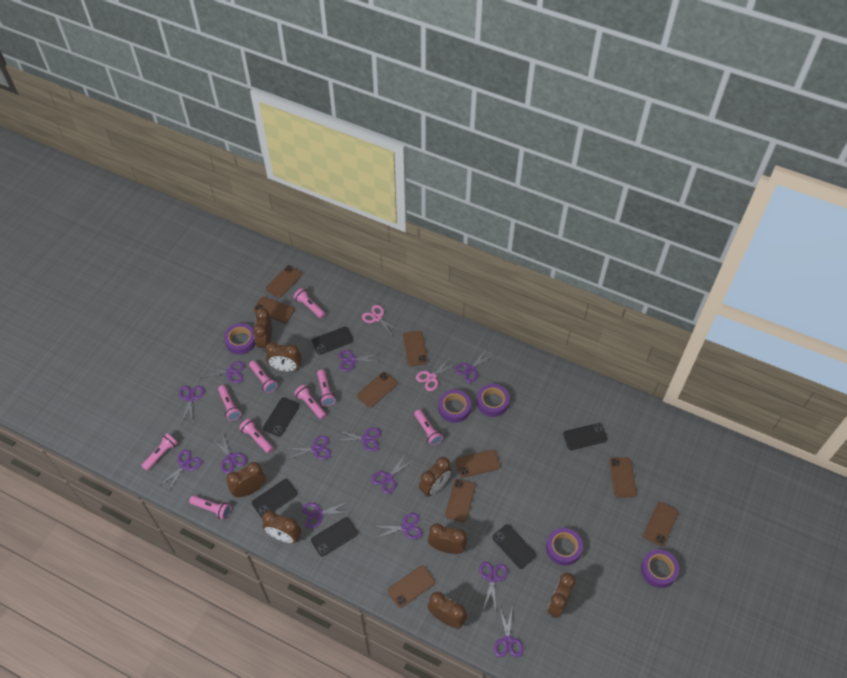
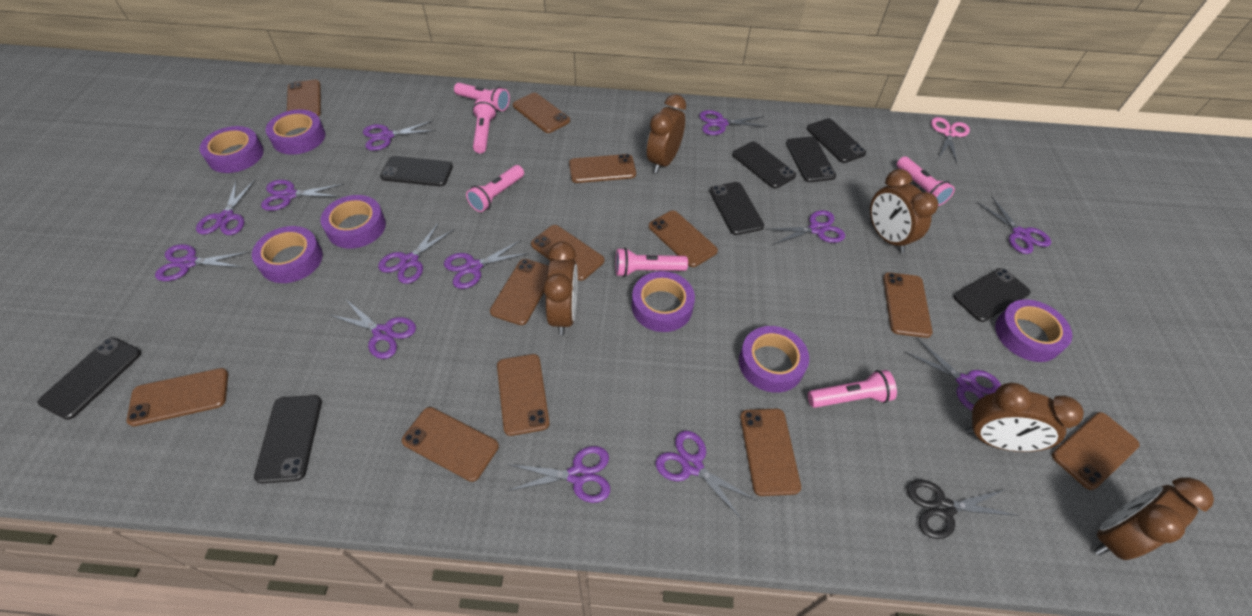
black phone: [252,479,297,517] [263,397,299,437] [311,517,358,556] [312,327,353,355] [492,524,536,569] [563,423,608,450] = 6 -> [38,337,141,420] [254,395,322,483] [380,156,453,186] [709,182,764,235] [732,141,796,188] [786,137,836,182] [807,118,866,163] [954,268,1031,322] = 8
black scissors: none = 0 -> [907,480,1019,539] = 1
brown clock: [226,462,265,497] [253,308,272,352] [262,511,301,543] [265,342,302,372] [419,457,452,497] [427,592,467,629] [428,523,467,554] [547,573,575,618] = 8 -> [543,242,578,335] [647,94,686,173] [870,169,938,253] [965,383,1084,452] [1094,477,1214,560] = 5
brown phone: [254,296,295,323] [266,265,302,298] [357,372,398,408] [388,566,435,608] [403,331,428,366] [445,479,476,522] [456,450,500,477] [609,457,636,497] [643,502,679,546] = 9 -> [127,368,228,426] [287,80,321,116] [402,407,499,482] [490,259,549,325] [497,354,550,436] [513,93,570,133] [531,225,604,281] [569,154,636,183] [649,211,718,267] [740,409,801,496] [883,272,933,338] [1052,412,1140,490] = 12
pink flashlight: [141,433,178,471] [189,496,231,520] [218,385,241,421] [239,418,273,453] [249,361,278,393] [294,288,325,318] [294,384,326,419] [317,370,336,406] [414,410,443,446] = 9 -> [454,83,510,111] [466,165,524,212] [472,98,497,153] [615,248,688,277] [808,370,897,408] [897,156,955,206] = 6
pink scissors: [362,305,400,337] [416,357,457,391] = 2 -> [931,117,970,163] = 1
purple tape: [224,323,256,354] [438,389,471,423] [477,384,510,417] [546,528,583,566] [641,549,679,588] = 5 -> [199,126,264,173] [252,226,323,283] [266,110,326,154] [321,195,386,249] [632,271,695,332] [739,326,809,393] [995,299,1072,362] = 7

